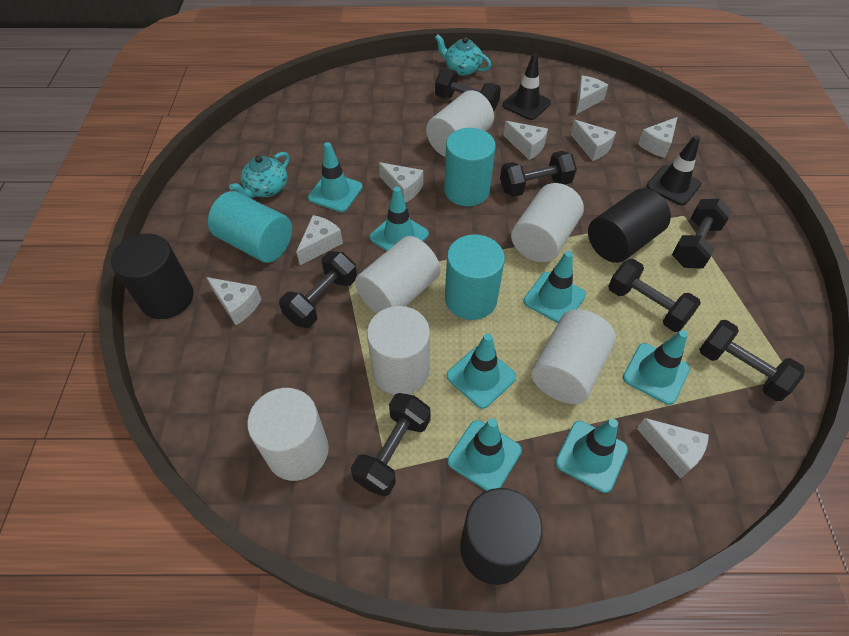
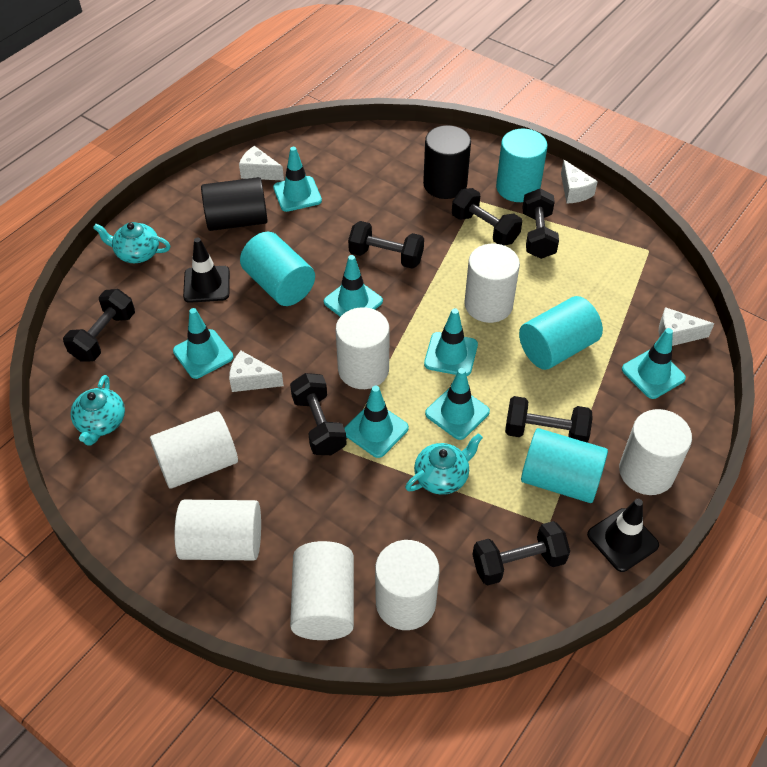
black cylinder: [111,234,194,319] [460,488,542,585] [588,188,671,263] = 3 -> [201,177,268,231] [423,125,471,199] = 2
turquoise cylinder: [208,191,292,263] [444,128,496,206] [445,234,505,320] = 3 -> [240,232,315,306] [496,129,548,202] [519,296,603,370] [521,428,608,503] = 4
turquoise teapot: [229,152,289,198] [435,34,491,76] = 2 -> [70,375,125,446] [93,222,170,263] [405,433,483,495] = 3
white cheese: [206,277,261,325] [296,215,343,265] [379,162,423,203] [503,121,548,160] [570,120,616,161] [576,75,608,114] [637,418,709,479] [638,117,678,158] = 8 -> [229,351,284,392] [239,146,284,181] [561,160,598,204] [659,307,714,346] = 4
white cylinder: [247,388,329,481] [355,236,441,314] [367,306,430,395] [426,90,494,157] [511,183,584,262] [531,309,616,404] = 6 -> [150,411,238,489] [174,500,261,560] [290,541,354,640] [335,307,390,389] [375,540,439,630] [464,244,520,323] [619,409,692,495] = 7

